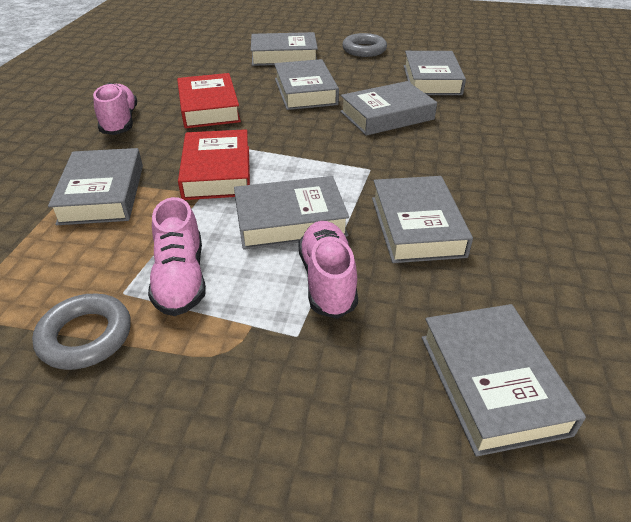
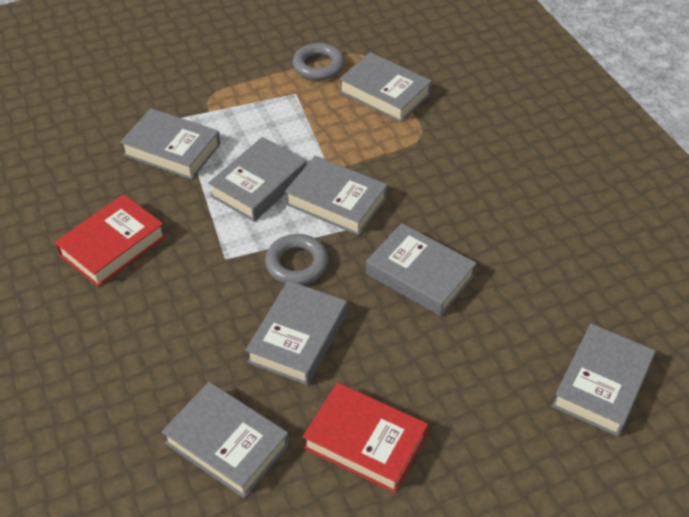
pink shoe: [93,83,137,135] [148,197,206,316] [298,221,358,319] = 3 -> none = 0

